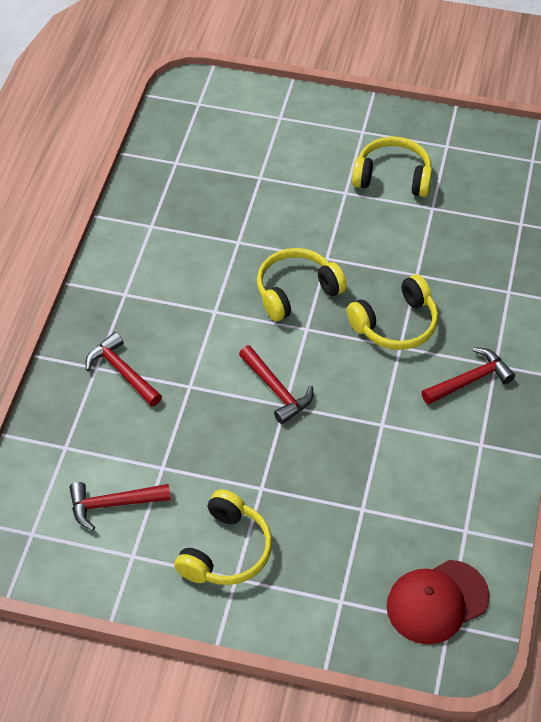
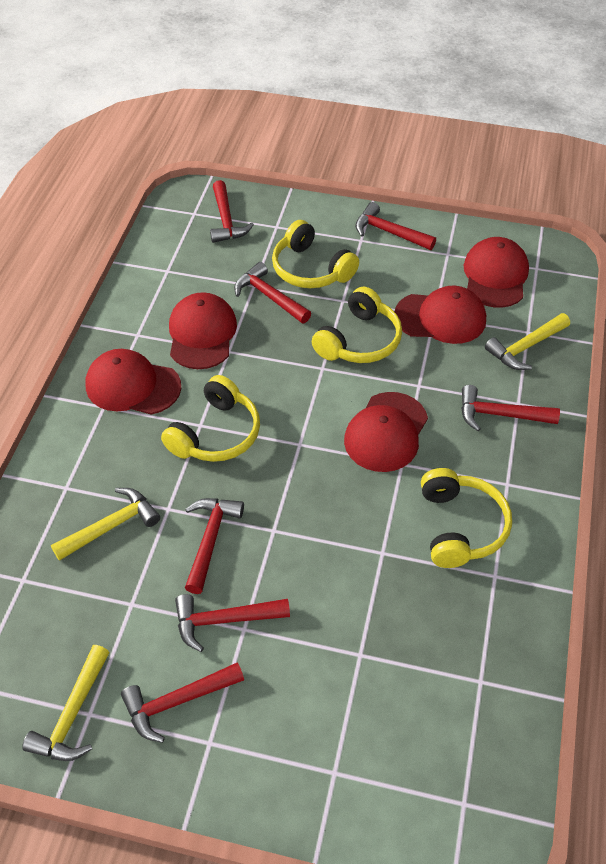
red cap: [386,560,490,644] = 1 -> [85,349,181,415] [169,292,237,369] [344,392,428,472] [395,286,486,344] [464,237,529,308] = 5
red hammer: [69,482,171,530] [85,332,162,407] [239,345,313,424] [422,347,515,405] = 4 -> [121,662,244,743] [175,594,290,652] [185,498,244,594] [210,180,254,243] [234,262,311,323] [355,202,436,250] [461,385,560,431] = 7
yellow hammer: none = 0 -> [22,645,110,761] [51,488,160,561] [485,313,570,370] = 3

